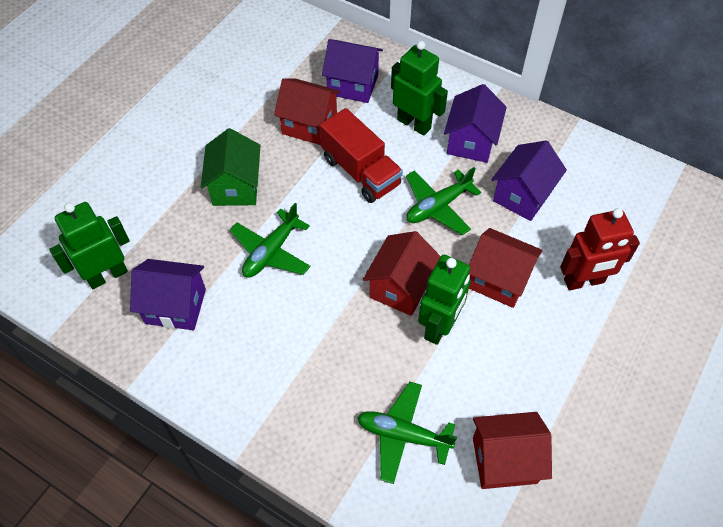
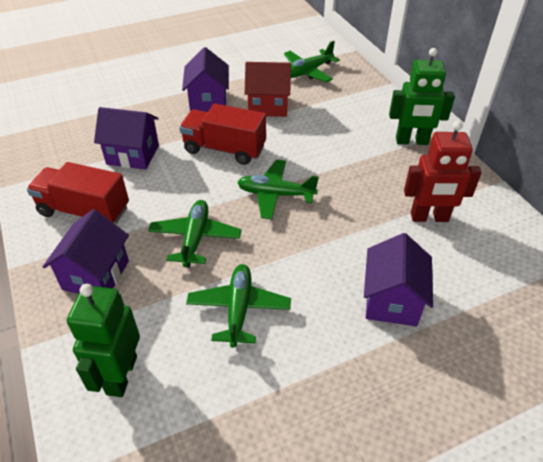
green house: [201,128,260,206] = 1 -> none = 0
green plane: [230,203,311,278] [357,382,457,484] [406,167,481,235] = 3 -> [148,200,242,268] [186,264,291,348] [237,160,319,219] [284,41,340,82] = 4
green robot: [49,202,130,289] [391,41,448,136] [418,255,471,345] = 3 -> [67,284,140,397] [389,48,455,145] = 2
red house: [274,78,341,145] [363,231,441,316] [469,228,543,308] [473,412,552,489] = 4 -> [245,62,291,117] = 1
red truck: [320,108,403,203] = 1 -> [27,162,129,225] [179,104,266,165] = 2

